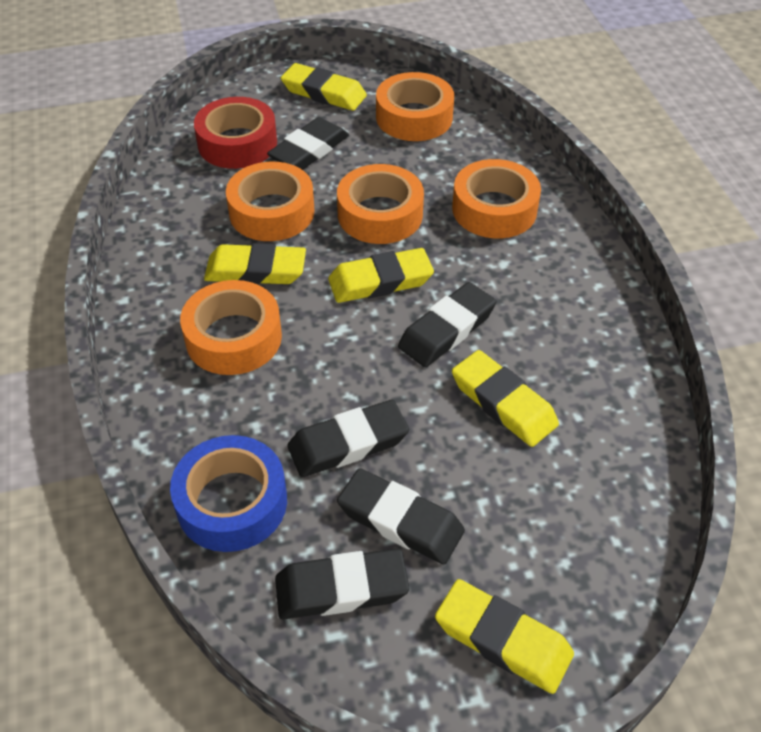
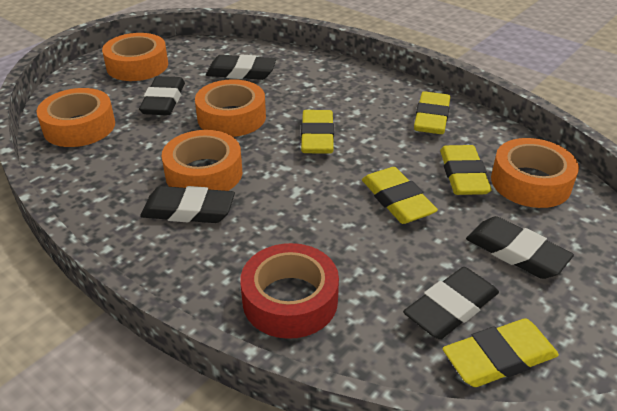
blue tape: [170,435,287,552] = 1 -> none = 0

